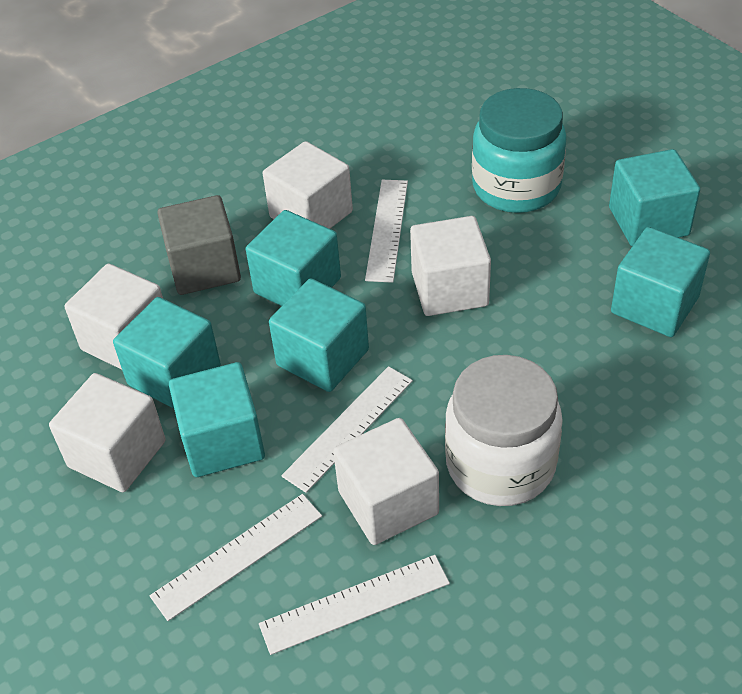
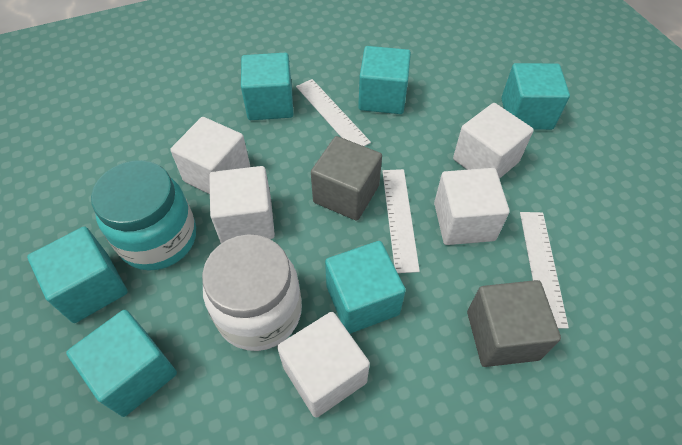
grey cube: [157,195,241,295] = 1 -> [311,136,382,221] [467,280,561,367] = 2
white ruler: [150,494,322,621] [259,555,450,655] [281,366,413,493] [365,180,408,283] = 4 -> [296,79,371,146] [382,169,420,273] [520,212,569,329] = 3

